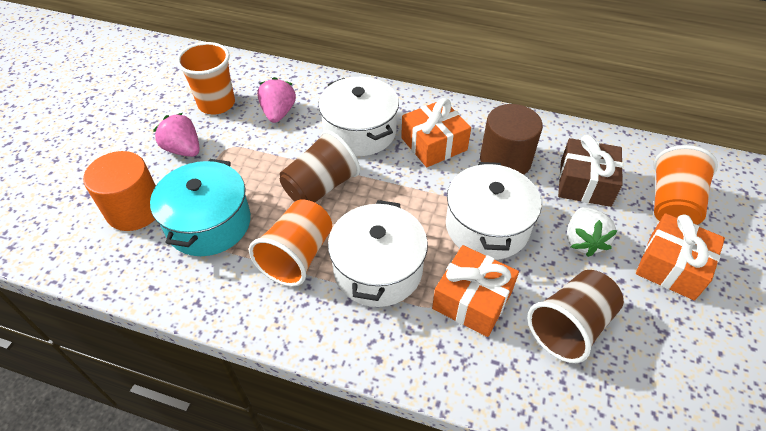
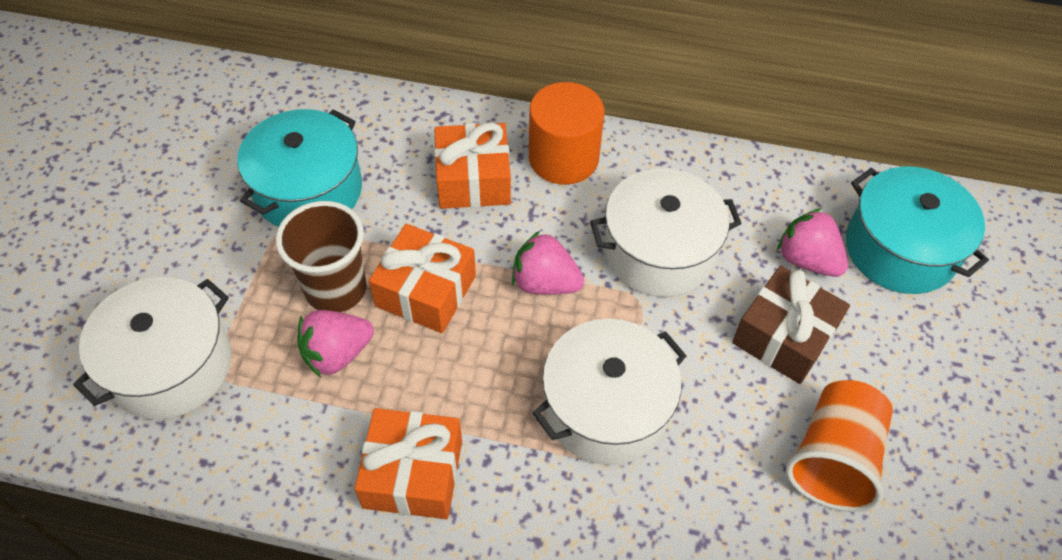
brown cup: [280,130,360,202] [527,270,624,363] = 2 -> [276,201,367,312] = 1
brown cylinder: [480,104,543,175] = 1 -> none = 0
orange cup: [176,42,235,115] [249,199,332,287] [654,145,718,225] = 3 -> [786,380,893,512] = 1
pink strawberry: [153,113,200,157] [257,77,296,123] = 2 -> [297,310,374,378] [512,231,584,295] [777,208,848,277] = 3
turquoise pot: [150,159,251,256] = 1 -> [237,109,362,227] [846,166,989,294] = 2
white strawberry: [567,207,618,257] = 1 -> none = 0

